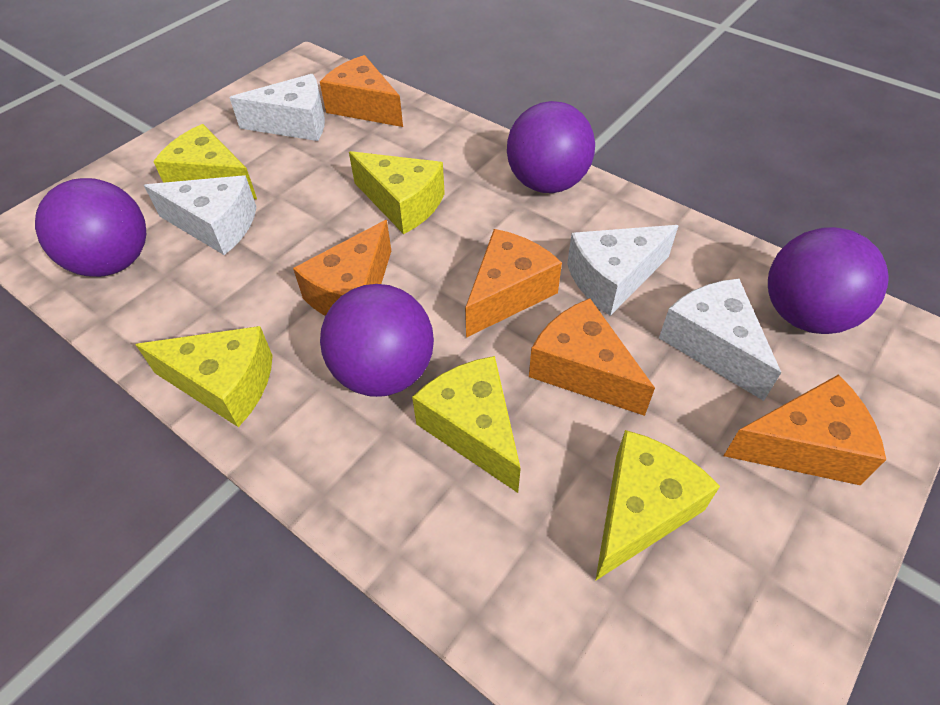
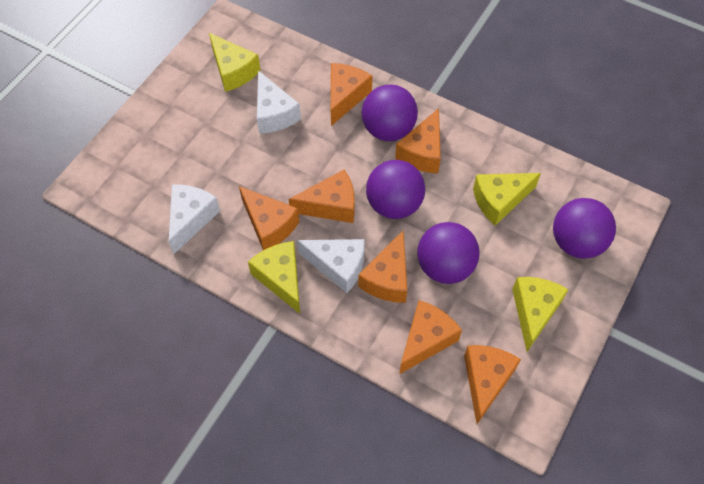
orange cheese: [293,220,391,316] [320,55,403,127] [465,229,562,338] [529,298,655,416] [724,374,886,485] = 5 -> [239,186,299,250] [289,170,355,223] [331,63,372,126] [358,230,407,303] [395,108,441,173] [399,300,462,374] [464,345,521,424] = 7
white cheese: [144,175,256,255] [229,74,325,141] [567,225,679,316] [659,279,781,401] = 4 -> [169,184,220,254] [257,71,301,134] [297,239,365,293] = 3
yellow cheese: [135,326,273,427] [153,124,257,199] [349,151,445,234] [412,356,521,493] [595,430,720,581] = 5 -> [209,33,261,92] [248,241,300,314] [473,173,541,226] [512,277,569,352] = 4

